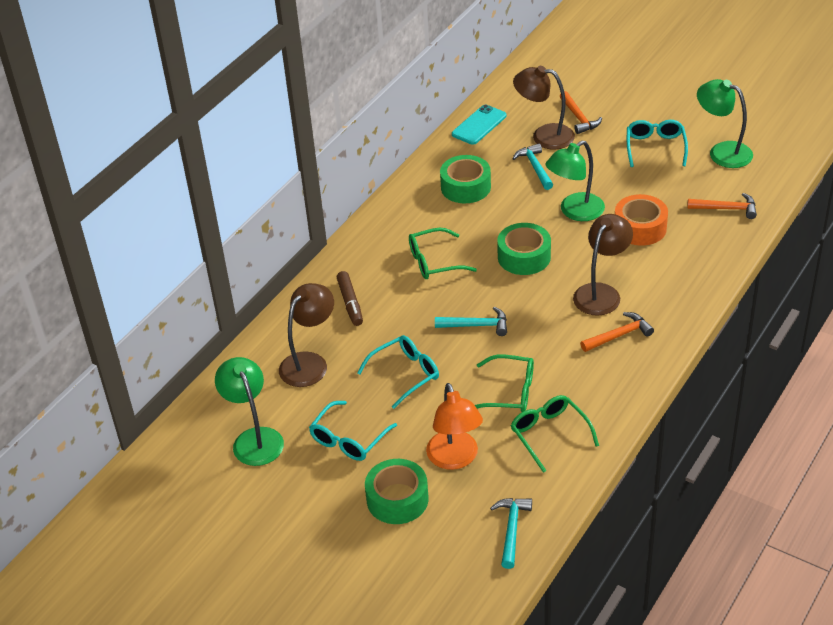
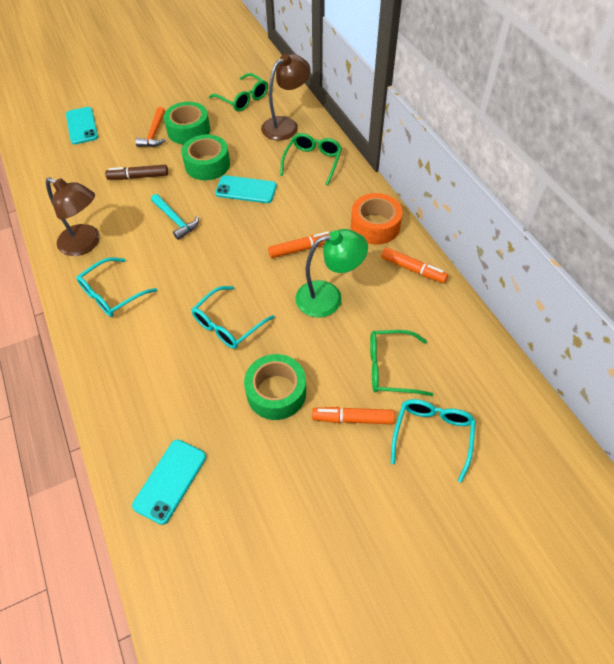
brown lamp: [279,283,334,387] [513,66,575,150] [573,214,633,315] = 3 -> [46,177,100,256] [261,54,310,140] = 2
green lamp: [215,357,284,466] [546,141,605,221] [697,79,753,168] = 3 -> [295,229,368,318] = 1
orange hammer: [560,91,602,134] [580,312,654,352] [687,193,757,219] = 3 -> [135,107,166,147] = 1
orange lamp: [426,383,483,470] = 1 -> none = 0
orange marker: none = 0 -> [268,231,331,258] [312,407,395,424] [381,247,448,283] = 3
turquoise hammer: [435,307,507,336] [490,498,532,569] [512,143,553,190] = 3 -> [151,194,199,240] = 1
turquoise phone: [452,105,507,145] = 1 -> [66,107,98,144] [132,440,206,525] [215,175,277,203] = 3

